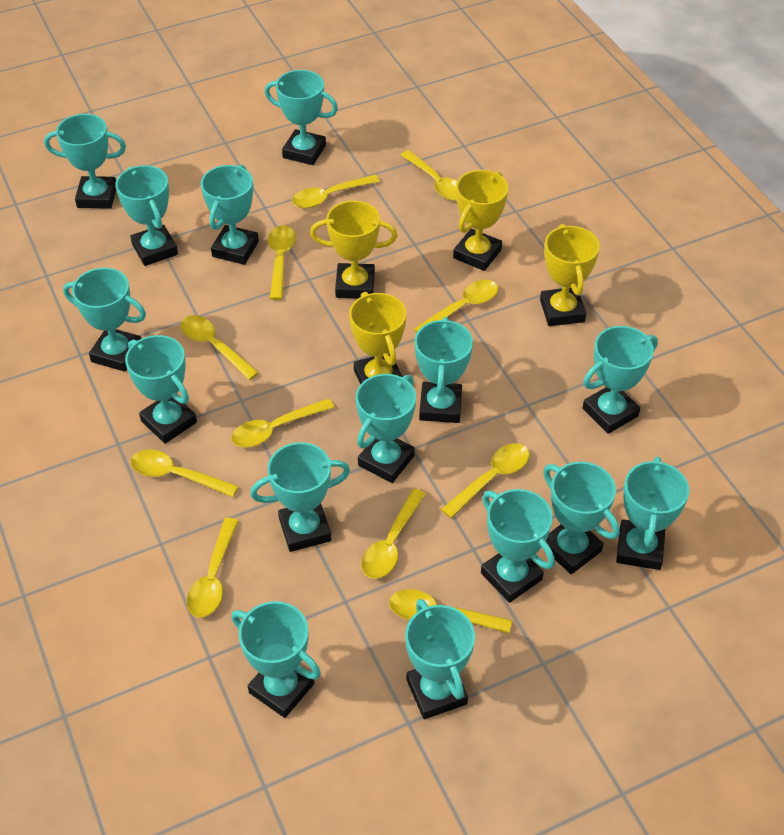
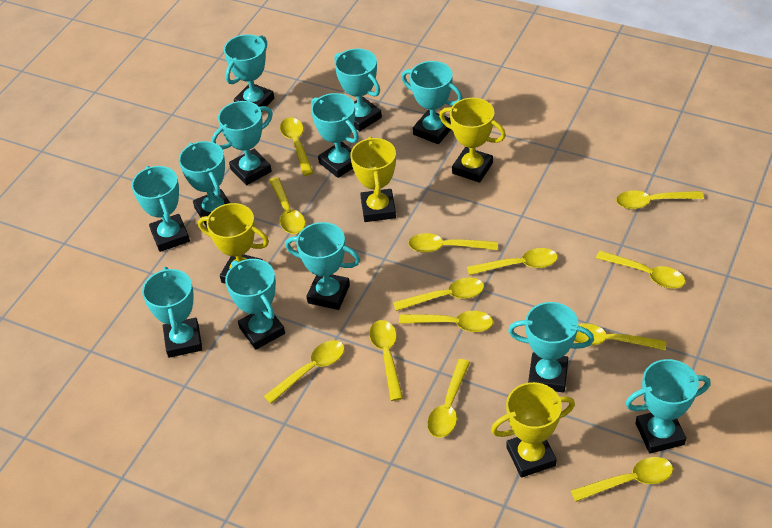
turquoise trophy: [44,114,126,209] [63,268,146,372] [116,165,178,266] [125,335,197,444] [201,165,259,265] [231,601,321,718] [250,442,350,552] [265,70,338,165] [356,374,416,483] [405,599,475,719] [415,317,473,423] [481,489,555,603] [543,462,620,574] [583,326,658,434] [616,457,689,570] = 15 -> [132,166,190,252] [142,267,202,358] [179,141,230,227] [211,101,273,185] [224,34,274,112] [225,259,285,349] [285,222,360,310] [311,93,359,178] [334,49,382,131] [401,61,463,144] [508,302,594,392] [625,359,711,454] = 12
yellow spoon: [130,450,239,497] [180,315,259,380] [187,518,239,617] [231,398,335,448] [268,225,296,300] [292,175,380,209] [361,489,426,579] [389,589,512,634] [401,150,457,201] [414,280,498,333] [441,443,530,518] = 11 -> [264,340,345,404] [269,177,305,234] [280,118,313,176] [369,320,403,401] [393,277,484,311] [399,311,493,332] [408,233,498,253] [427,359,470,438] [467,248,558,275] [571,457,673,502] [575,323,666,351] [596,250,685,289] [616,190,704,209] = 13

